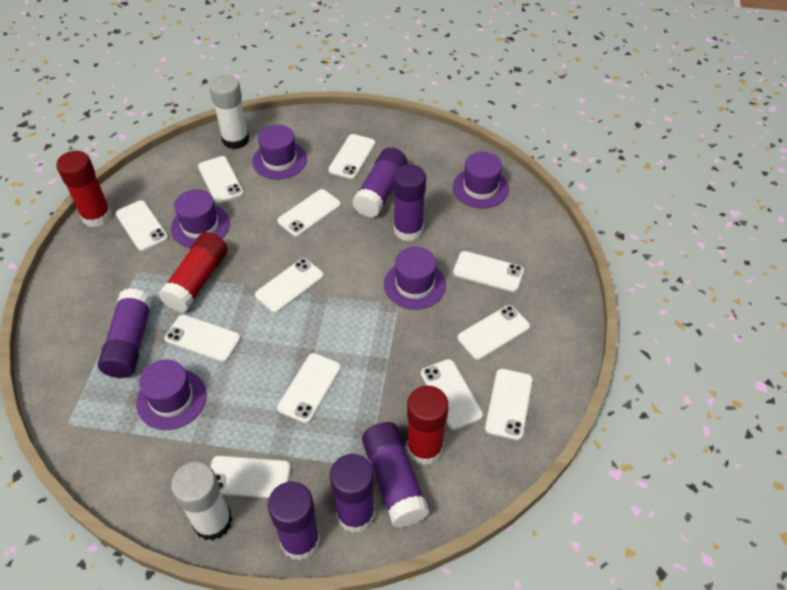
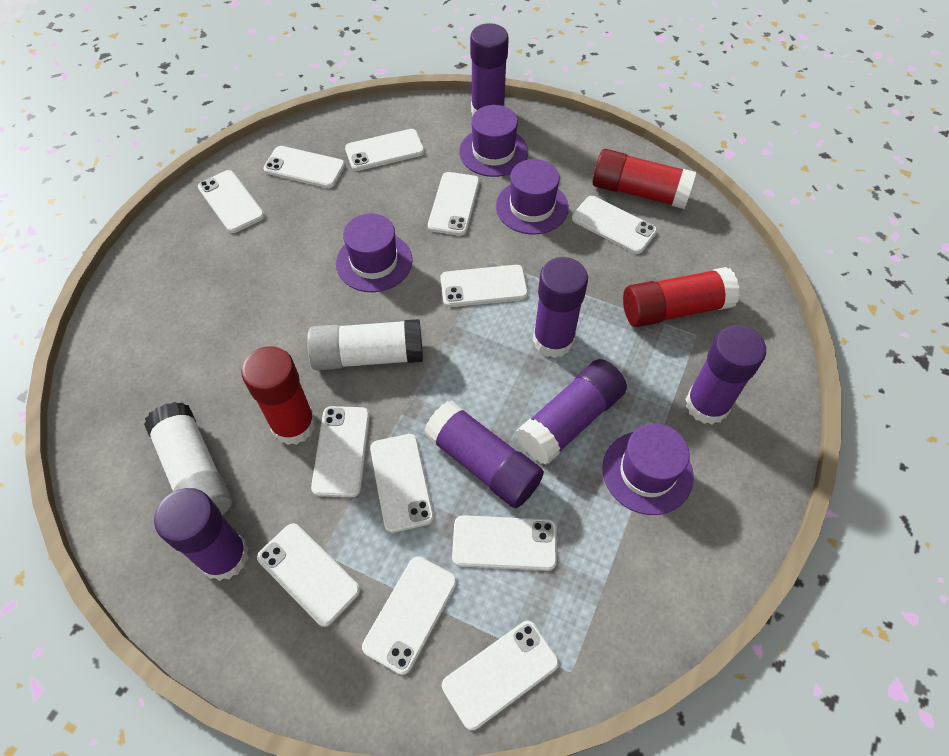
purple hat: [136,360,207,430] [171,189,230,248] [252,125,307,179] [384,247,446,310] [453,152,509,208] = 5 -> [336,213,412,292] [459,105,528,177] [496,159,569,235] [602,424,694,515] = 4

